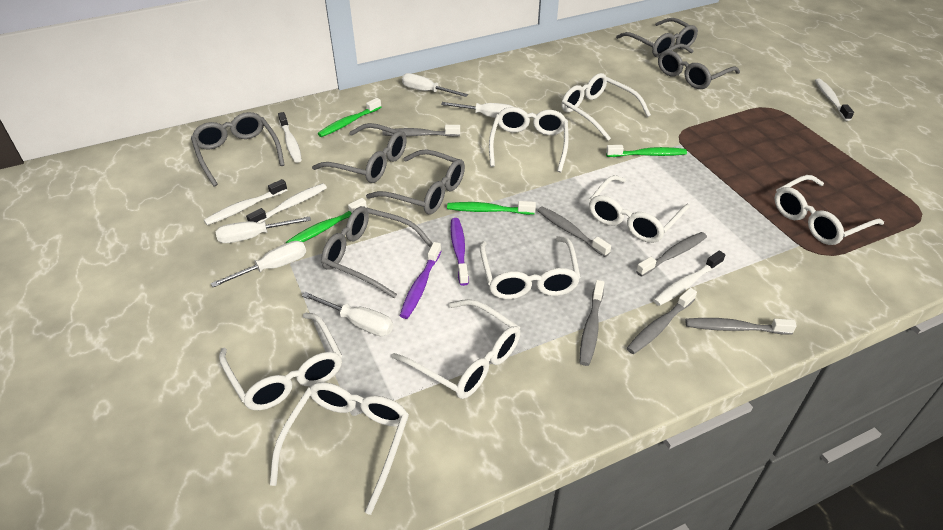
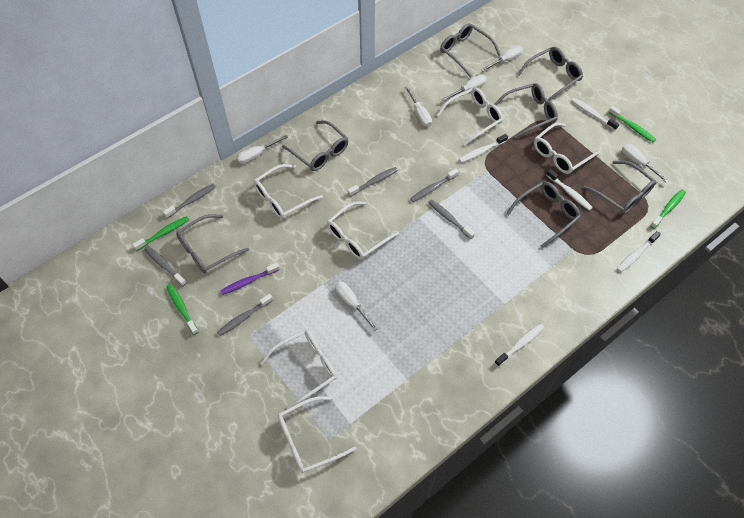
grey glasses: [191,112,285,186] [312,123,407,183] [321,206,433,298] [366,149,465,215] [616,18,698,57] [658,43,740,89] = 6 -> [176,214,249,274] [282,120,349,171] [440,23,501,78] [494,83,558,139] [506,181,581,248] [517,47,583,101] [583,161,656,215] = 7
purple toothbrush: [400,242,441,319] [450,218,469,286] = 2 -> [220,263,280,295] = 1
white glasses: [219,313,342,410] [270,382,409,515] [391,299,521,399] [480,236,581,299] [489,107,569,173] [562,73,651,141] [589,175,690,243] [774,175,884,245] = 8 -> [253,164,323,219] [260,330,337,409] [278,396,357,473] [327,202,399,260] [437,88,503,146] [534,123,600,174] = 6
white screwdriver: [211,241,306,287] [216,217,311,243] [302,292,393,336] [402,73,468,97] [441,102,513,118] = 5 -> [236,135,288,164] [335,282,378,331] [405,86,432,127] [442,75,487,101] [481,45,523,72] [622,144,669,183] = 6

